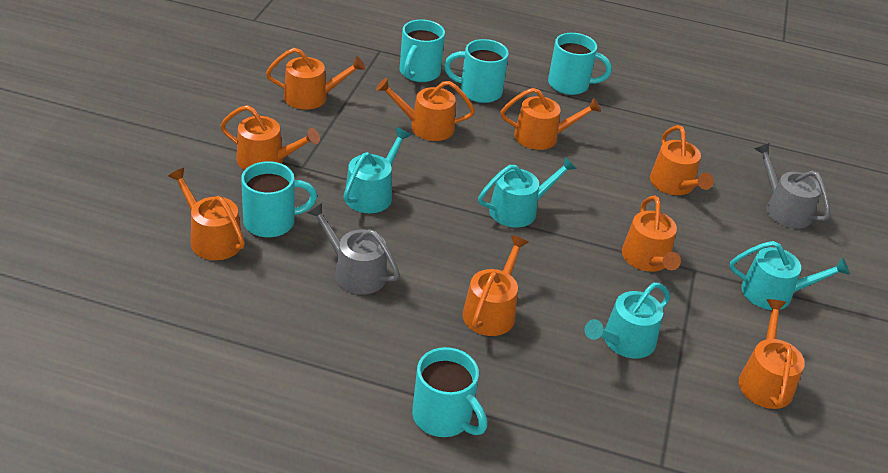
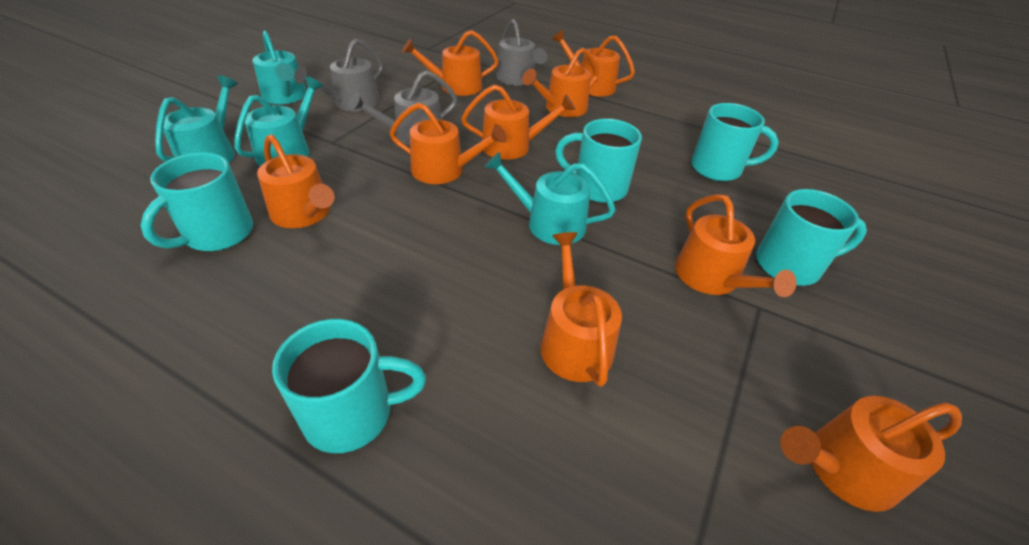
grey watering can: [307,203,400,295] [754,143,830,229] = 2 -> [294,38,383,111] [348,70,457,146] [496,19,547,85] = 3

